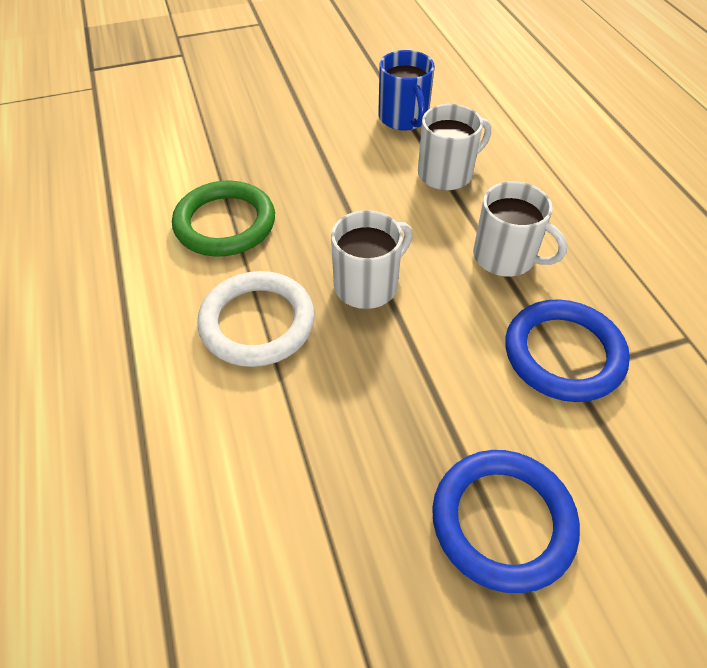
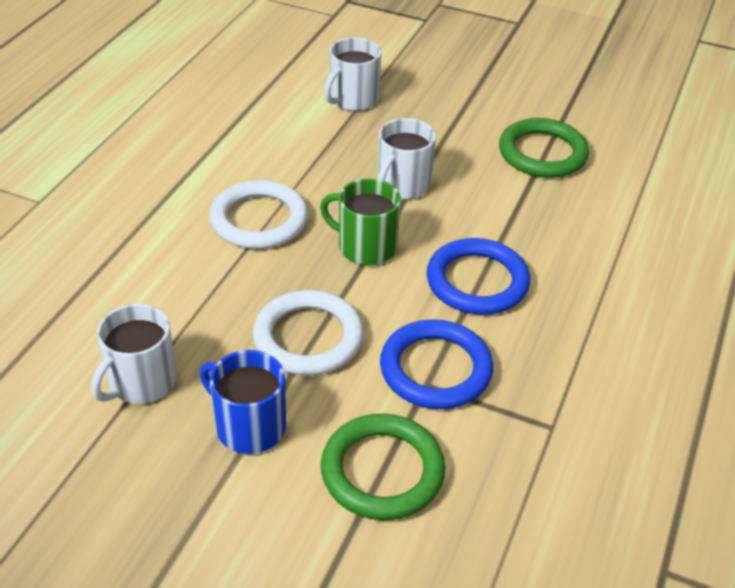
green mug: none = 0 -> [320,178,401,266] = 1
green ring: [172,180,275,257] = 1 -> [321,414,445,520] [499,118,589,178] = 2
white ring: [197,271,315,367] = 1 -> [209,180,308,249] [253,290,364,375] = 2

